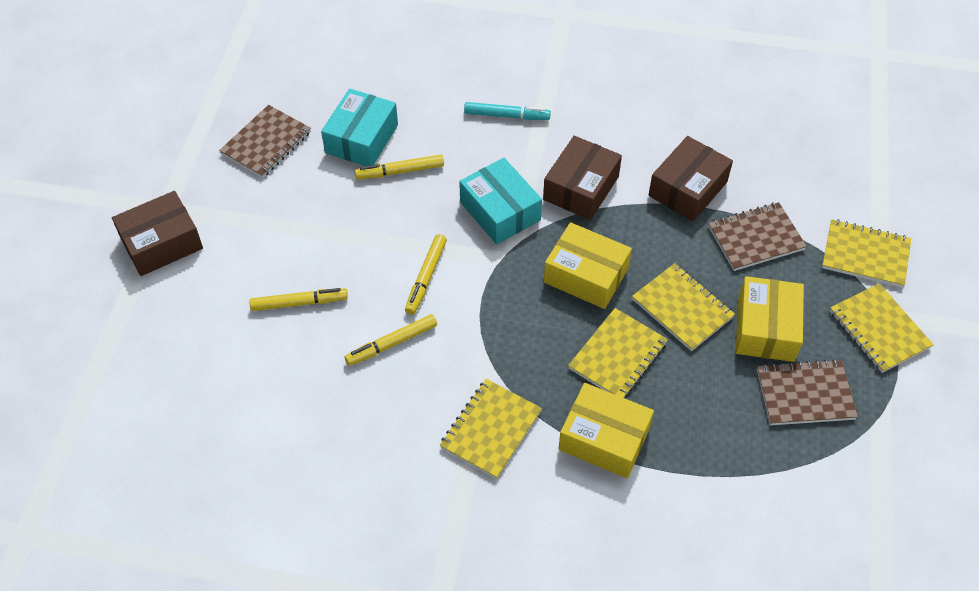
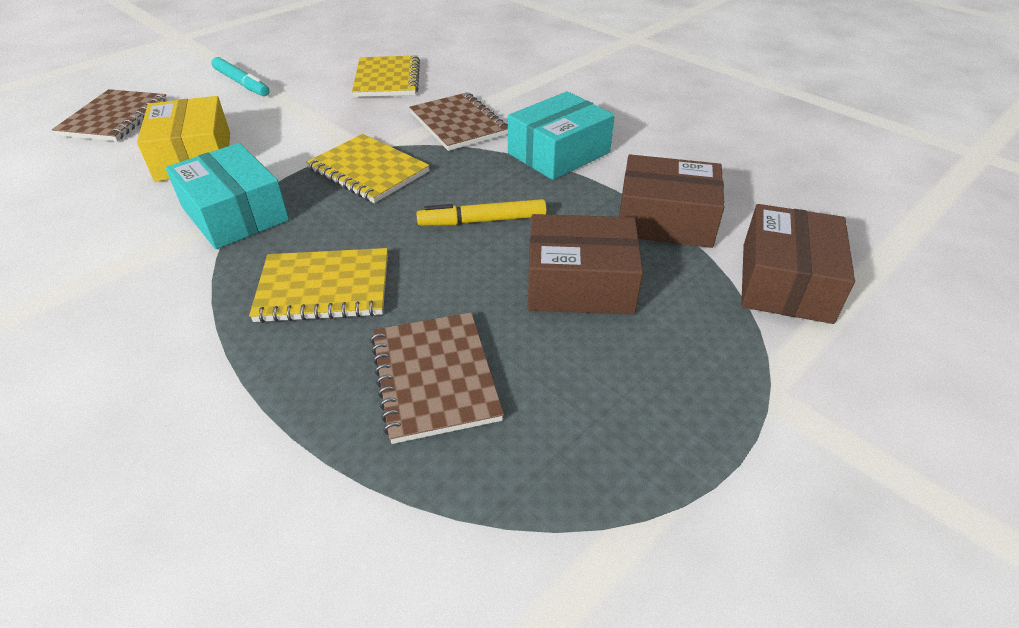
yellow box: [544,222,632,309] [558,383,654,478] [735,276,804,362] = 3 -> [137,96,230,182] = 1
yellow marker: [249,288,348,311] [345,314,437,366] [355,155,444,179] [405,234,447,315] = 4 -> [416,199,547,226] = 1
yellow notebook: [440,379,542,479] [568,308,668,398] [632,263,735,351] [822,219,911,288] [830,283,934,373] = 5 -> [249,248,388,323] [306,134,429,203] [352,55,420,97] = 3

